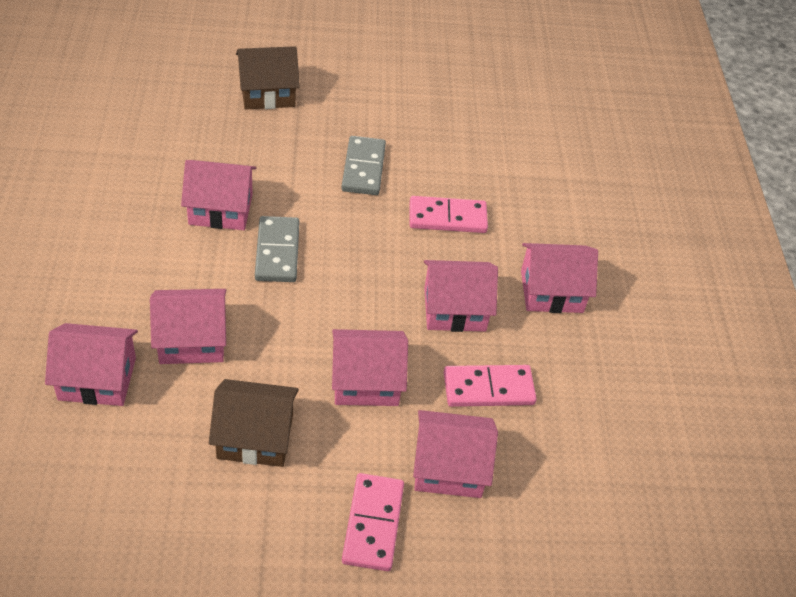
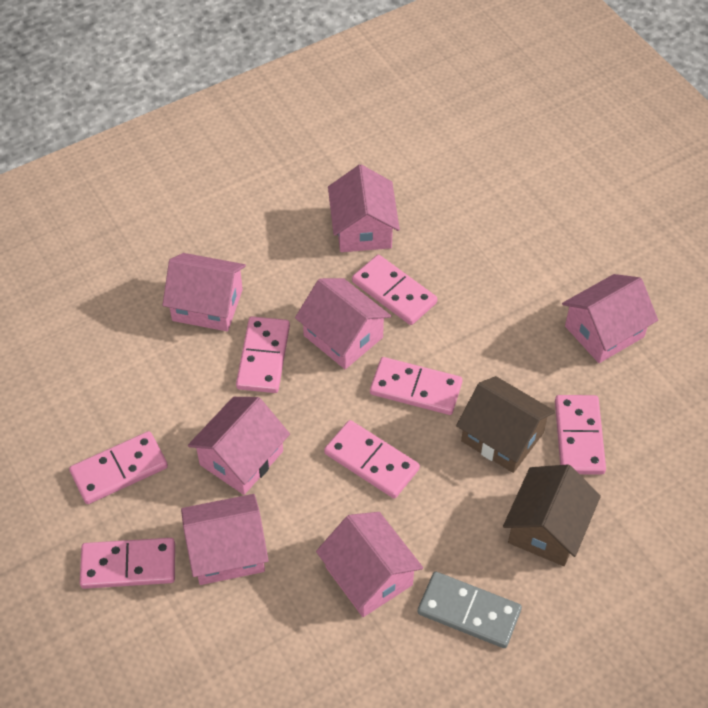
grey domino: [255,216,299,282] [342,136,386,195] = 2 -> [417,572,522,648] = 1
pink domino: [342,473,404,571] [410,196,488,233] [444,365,537,407] = 3 -> [69,431,168,504] [80,538,175,589] [236,316,290,393] [324,420,420,499] [352,255,437,325] [370,357,462,415] [555,395,606,475] = 7

